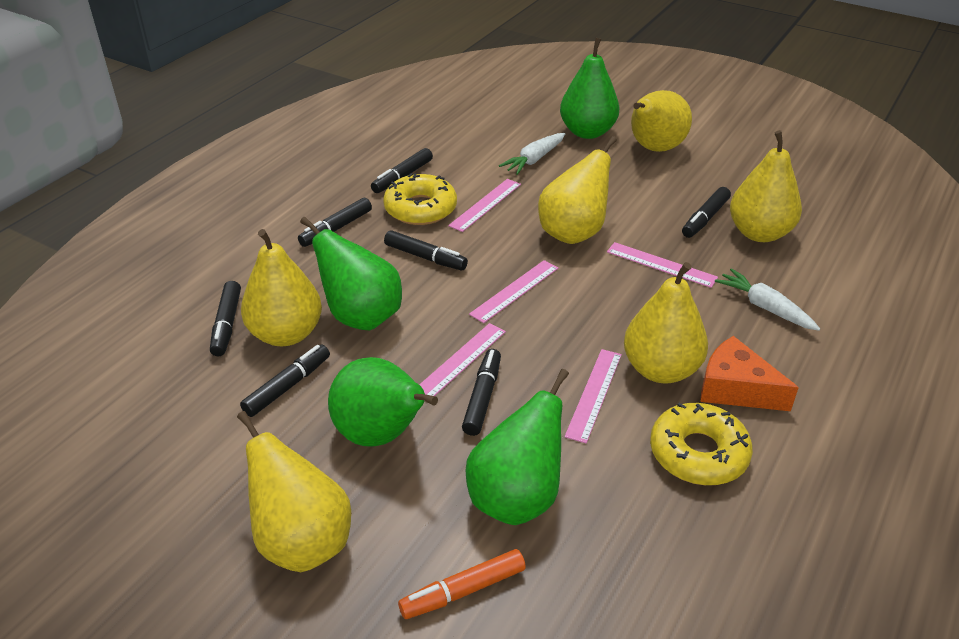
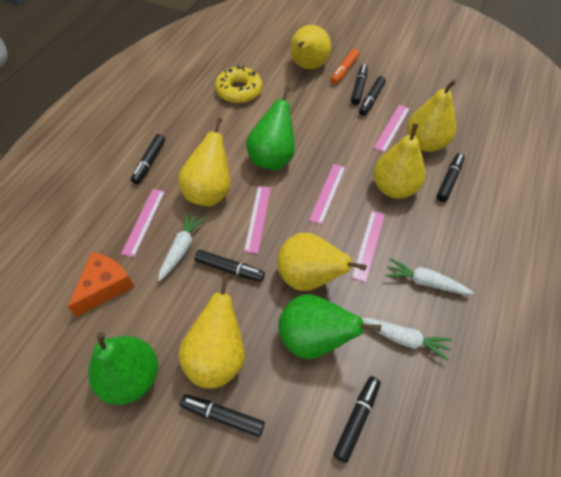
green pear: [300,217,402,330] [328,357,438,447] [465,369,569,525] [560,38,620,139] = 4 -> [88,332,158,405] [246,86,295,170] [278,294,381,359] = 3
white carrot: [499,133,565,175] [715,268,820,331] = 2 -> [158,212,206,281] [361,318,452,361] [385,258,474,295] = 3
yellow donut: [383,173,457,225] [650,403,753,485] = 2 -> [215,66,262,103] = 1

